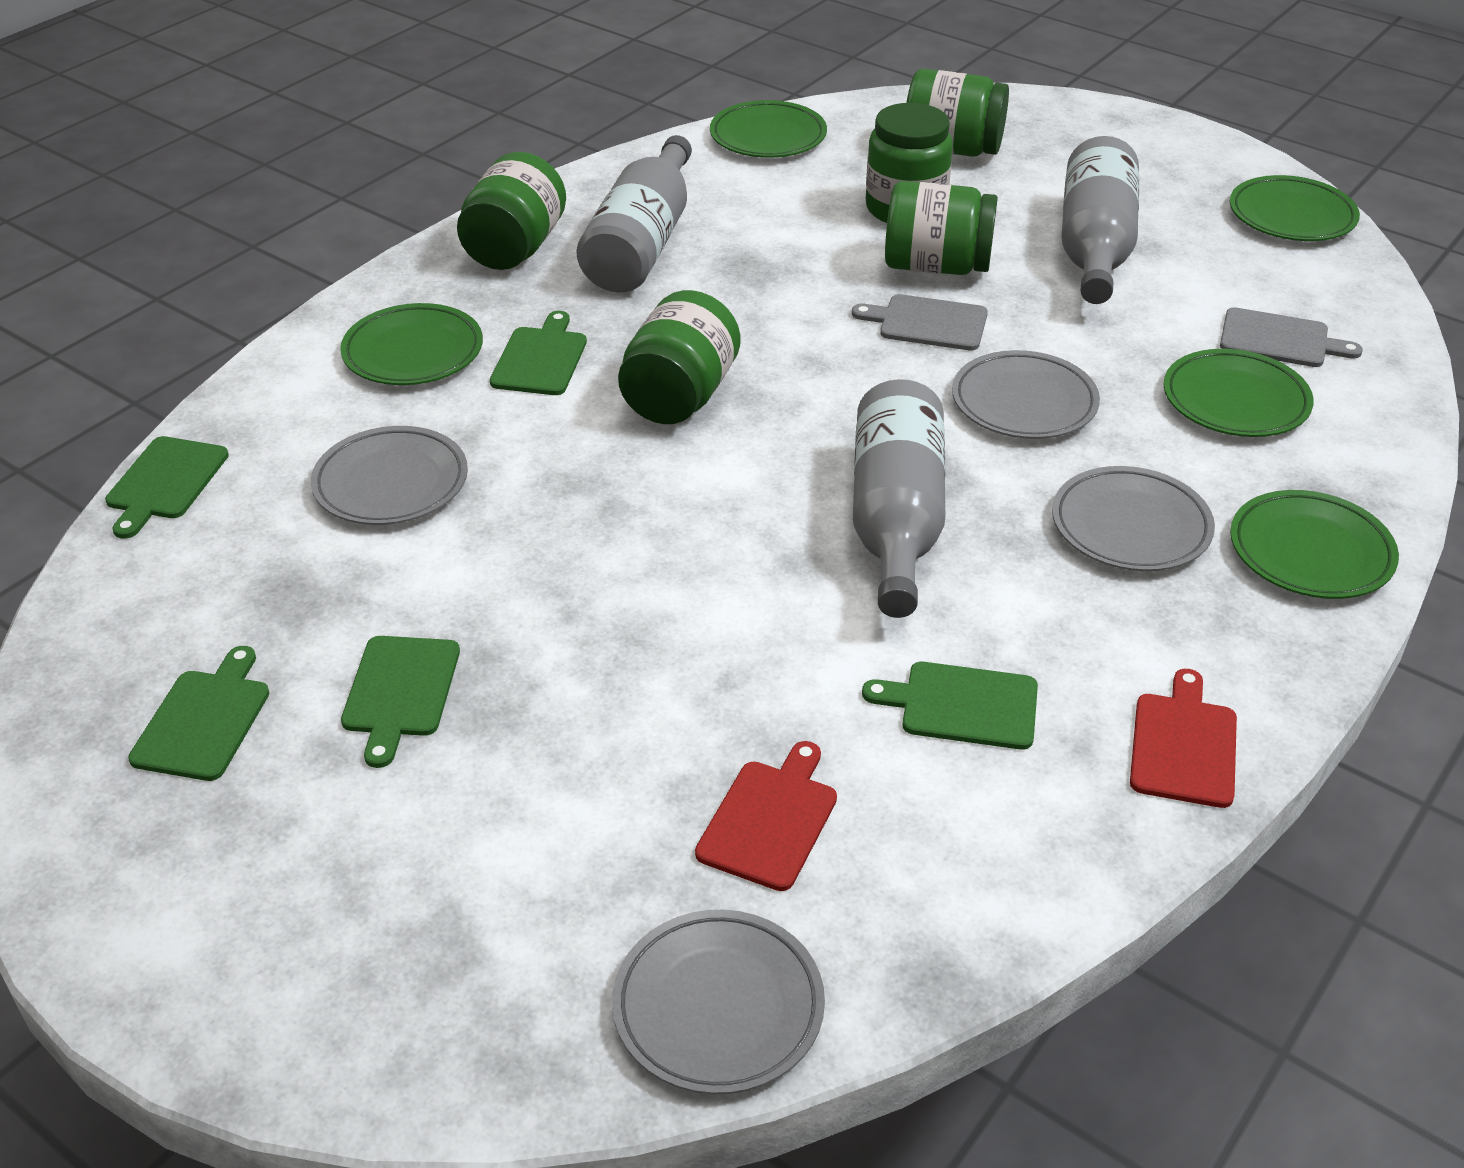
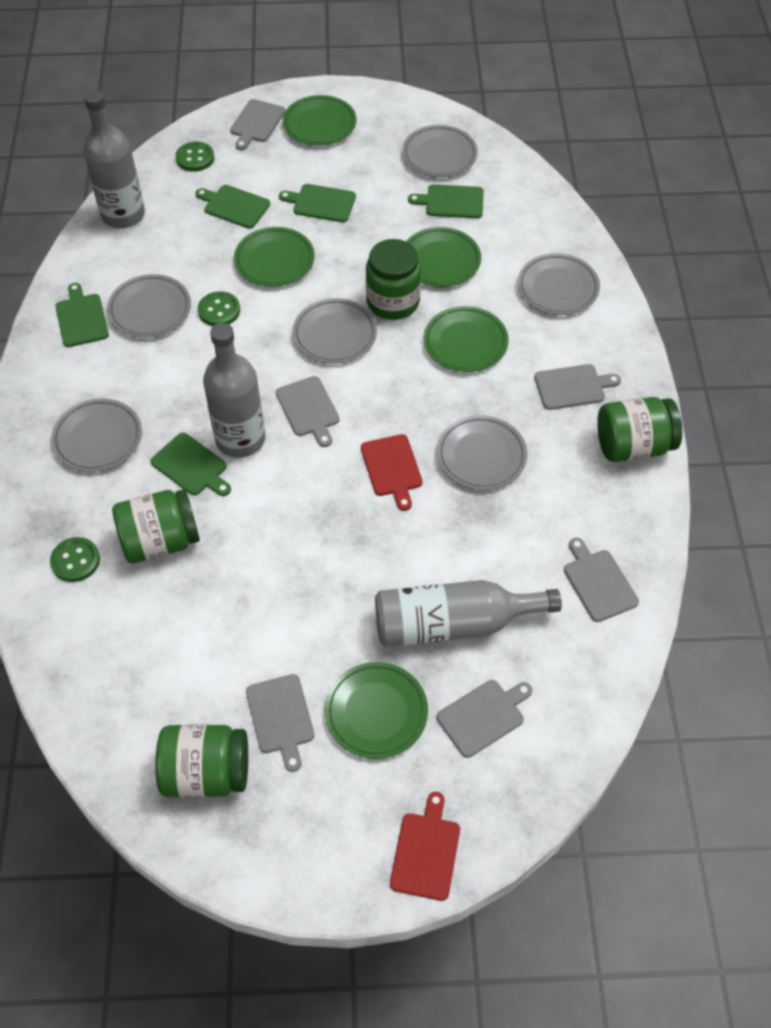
green button: none = 0 -> [50,537,100,582] [175,142,214,172] [198,291,240,326] = 3
green jar: [457,152,566,270] [618,290,740,424] [866,103,953,223] [885,181,998,275] [906,69,1009,157] = 5 -> [112,489,200,564] [155,725,248,797] [366,239,421,320] [597,397,682,462] = 4
grey cutting board: [852,294,988,351] [1220,307,1363,367] = 2 -> [230,99,285,150] [246,674,315,772] [276,376,340,447] [437,680,532,758] [535,364,621,410] [564,538,639,622] = 6
grey plate: [311,426,468,525] [612,910,825,1094] [952,350,1100,439] [1052,466,1215,571] = 4 -> [51,398,142,472] [107,274,191,338] [293,298,377,364] [402,125,478,177] [437,415,527,490] [518,253,600,315] = 6

